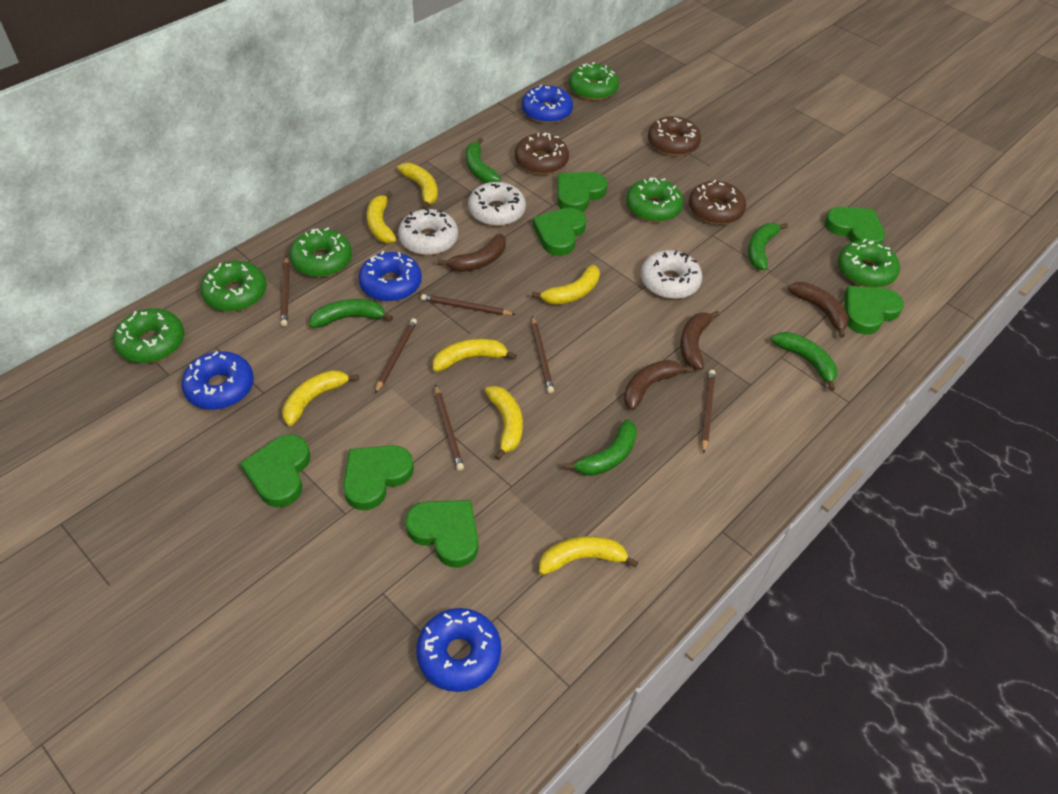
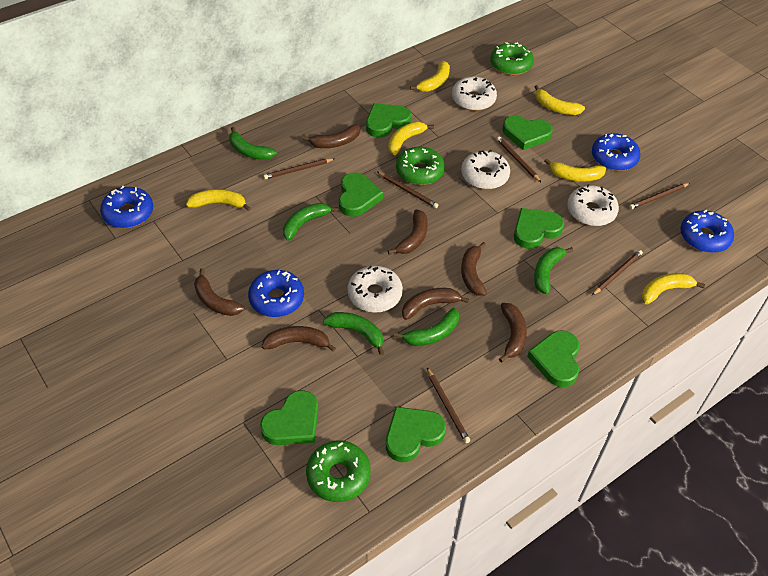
brown banana: [438,234,506,272] [624,360,693,410] [680,311,720,370] [788,282,849,338] = 4 -> [194,268,244,316] [262,326,336,352] [302,124,360,148] [388,209,428,254] [402,288,469,320] [461,242,487,296] [499,303,527,363] = 7
brown donut: [515,133,569,175] [648,116,701,156] [689,180,746,225] = 3 -> none = 0
green donut: [113,308,184,363] [200,261,267,312] [289,227,352,277] [569,62,619,100] [626,177,683,222] [838,239,900,288] = 6 -> [306,440,371,502] [396,146,445,185] [490,42,534,75] = 3
white donut: [398,208,458,255] [468,182,526,226] [641,250,703,299] = 3 -> [347,266,403,313] [452,76,497,111] [461,150,510,189] [567,184,619,226] = 4
yellow banana: [282,370,359,426] [367,191,396,243] [397,163,438,209] [433,338,517,372] [485,386,523,460] [531,265,600,305] [539,536,638,575] = 7 -> [186,189,251,211] [388,122,434,155] [410,61,450,92] [535,85,585,115] [544,159,606,182] [642,273,705,305] = 6

